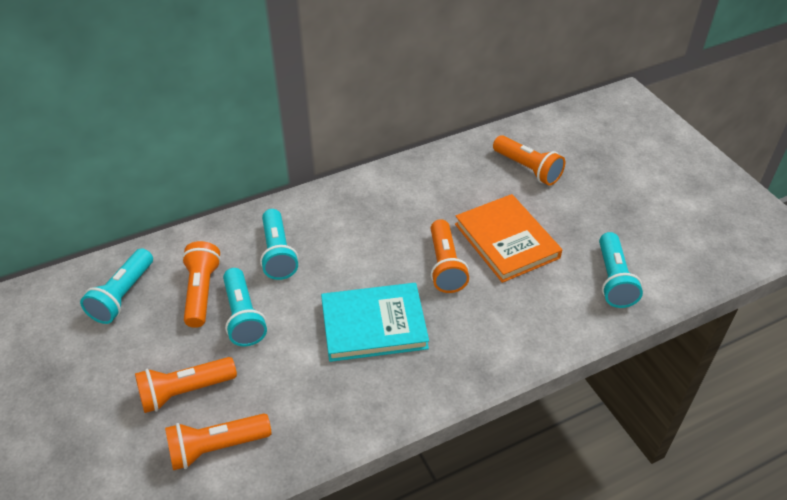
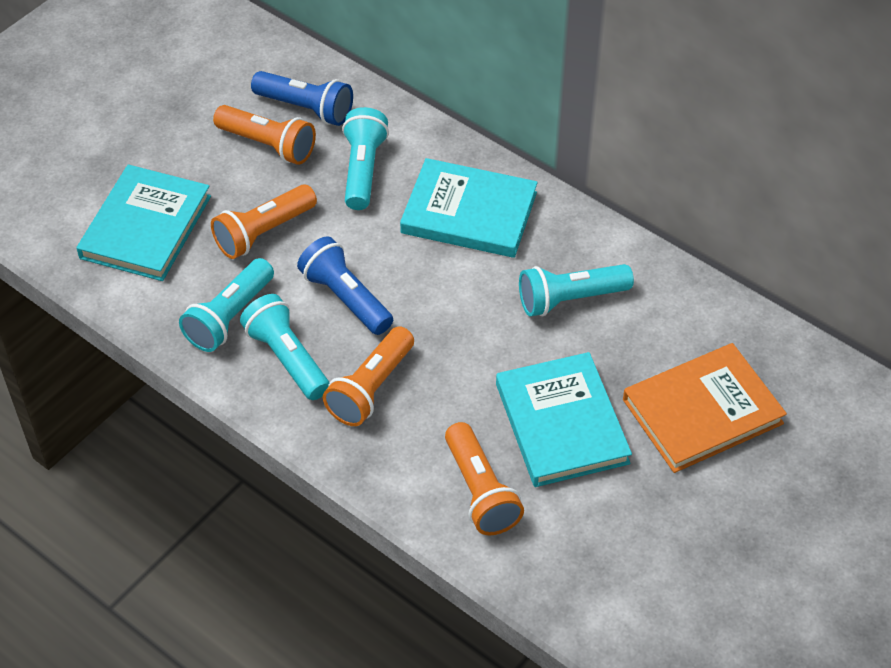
blue flashlight: none = 0 -> [251,71,353,126] [297,236,393,335] = 2
orange flashlight: [135,357,237,413] [165,413,271,470] [182,241,221,328] [431,219,469,293] [493,135,565,186] = 5 -> [211,184,317,259] [213,105,316,165] [323,326,414,426] [445,422,524,535] = 4
turquoise book: [321,283,429,362] = 1 -> [76,165,211,281] [400,158,538,258] [496,352,632,487] = 3

